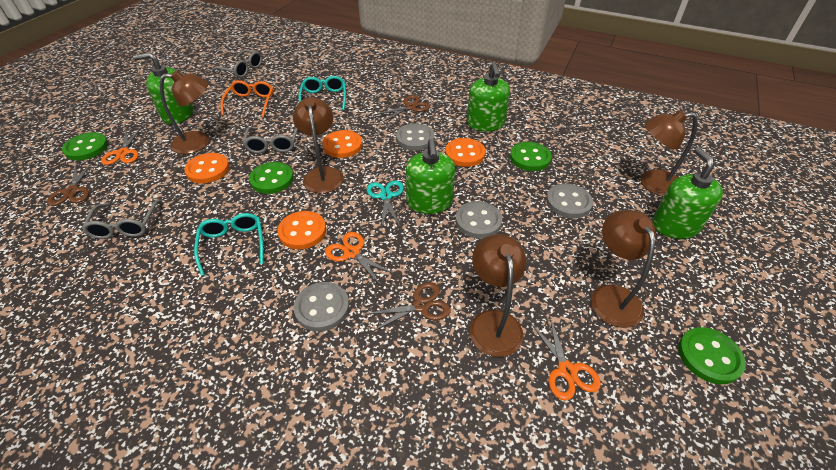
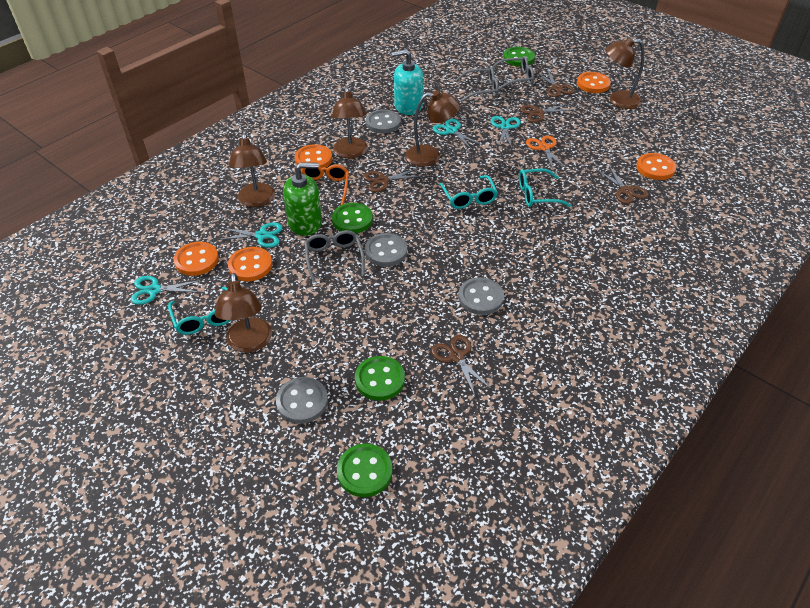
brown scissors: [47,161,93,206] [366,282,451,332] [375,95,430,122] = 3 -> [363,168,423,192] [431,335,491,396] [520,103,571,123] [536,69,574,97] [597,166,648,204] = 5
green soap dispenser: [133,52,193,124] [406,138,455,214] [467,62,510,132] [652,147,723,239] = 4 -> [283,162,322,236] = 1
orange button: [184,153,229,183] [277,211,326,250] [323,130,362,158] [445,138,486,167] = 4 -> [174,242,219,276] [228,247,273,281] [295,144,332,169] [577,72,611,93] [636,153,676,180] = 5
orange scissors: [101,128,141,165] [325,232,394,285] [530,317,601,401] = 3 -> [526,135,567,169] = 1
turquoise glasses: [194,213,264,276] [298,76,346,110] = 2 -> [168,287,231,335] [439,175,498,209] [519,168,571,207] = 3
turquoise scissors: [367,180,404,227] = 1 -> [131,276,202,305] [217,223,283,248] [433,118,482,150] [491,116,521,148] = 4
turquoise soap dispenser: none = 0 -> [391,49,423,115] = 1

